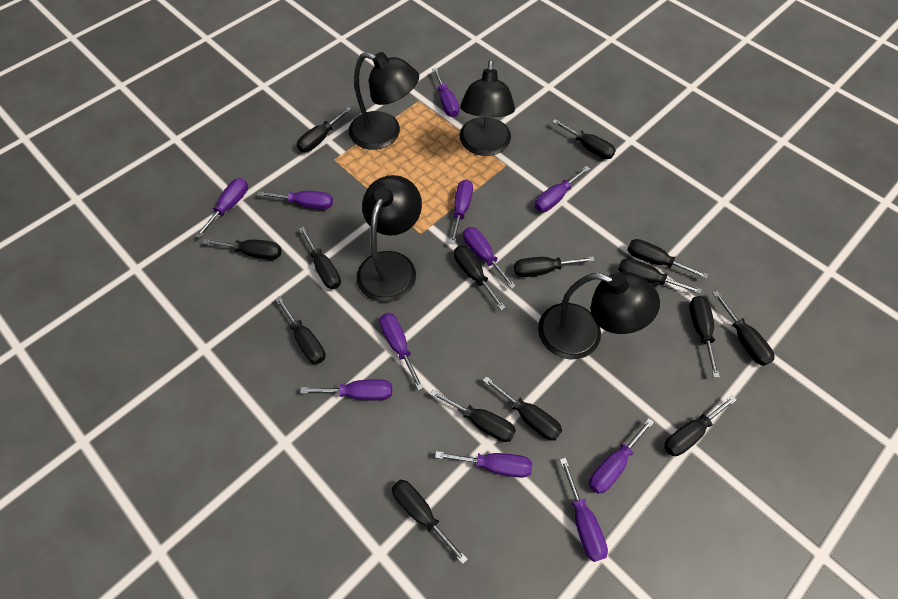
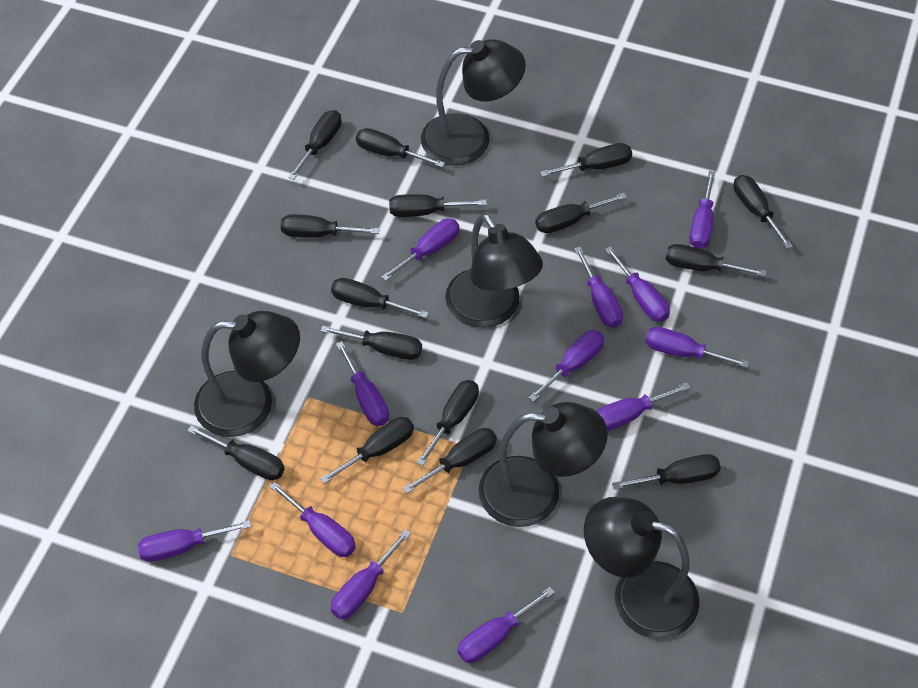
black lamp: [349,52,419,150] [357,175,422,302] [459,60,515,156] [538,272,660,359] = 4 -> [194,311,300,437] [421,39,526,165] [445,213,543,328] [478,402,608,527] [584,497,700,639] = 5
purple screwdriver: [195,178,248,238] [257,191,333,210] [300,379,392,400] [380,313,424,390] [432,68,459,117] [435,451,532,478] [450,180,473,244] [463,227,516,289] [535,166,590,212] [560,458,608,562] [589,418,654,494] = 11 -> [138,520,251,562] [270,482,356,557] [331,529,411,619] [336,341,389,426] [381,219,459,281] [458,587,555,663] [529,330,604,402] [574,247,623,328] [596,383,691,431] [605,246,670,322] [646,327,749,368] [689,171,715,249] = 12

